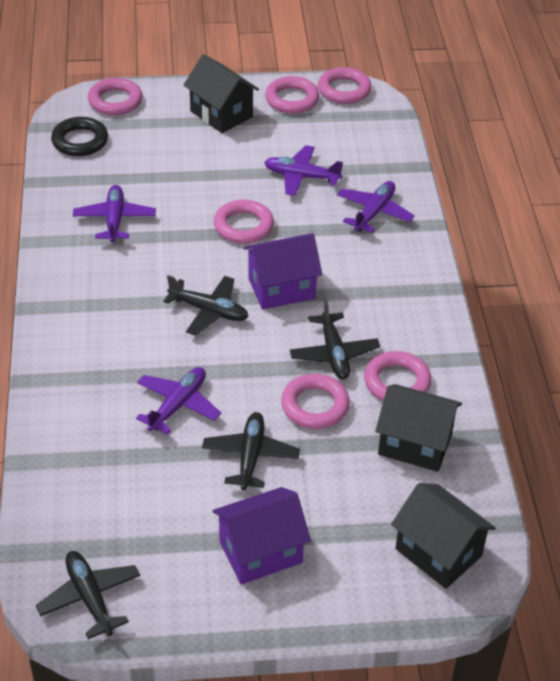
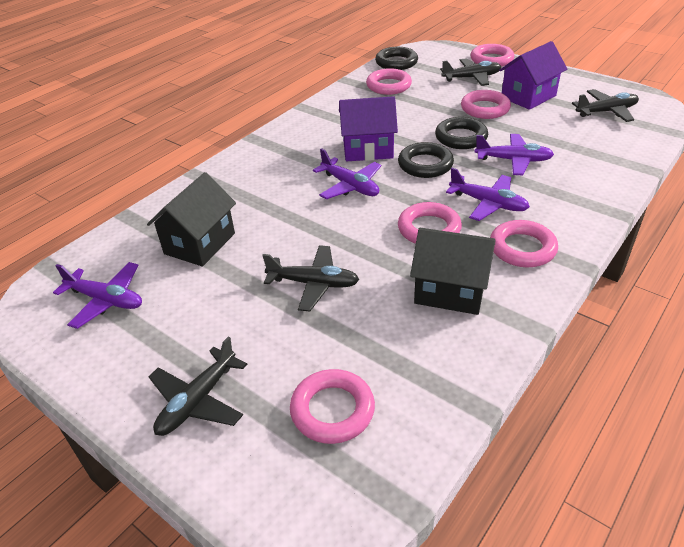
black house: [184,54,259,133] [375,384,462,472] [391,483,496,589] = 3 -> [147,172,236,267] [410,228,495,315] = 2
black ring: [51,117,108,156] = 1 -> [375,47,418,70] [398,142,454,178] [435,117,488,149] = 3

